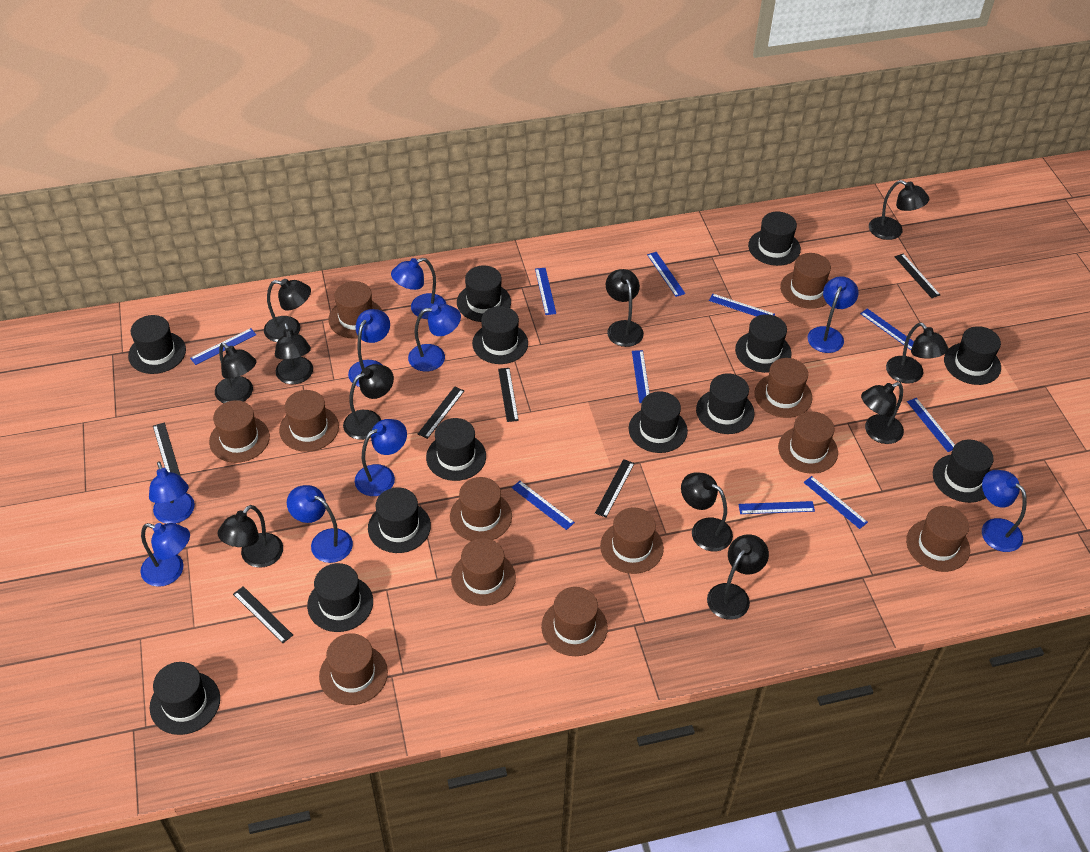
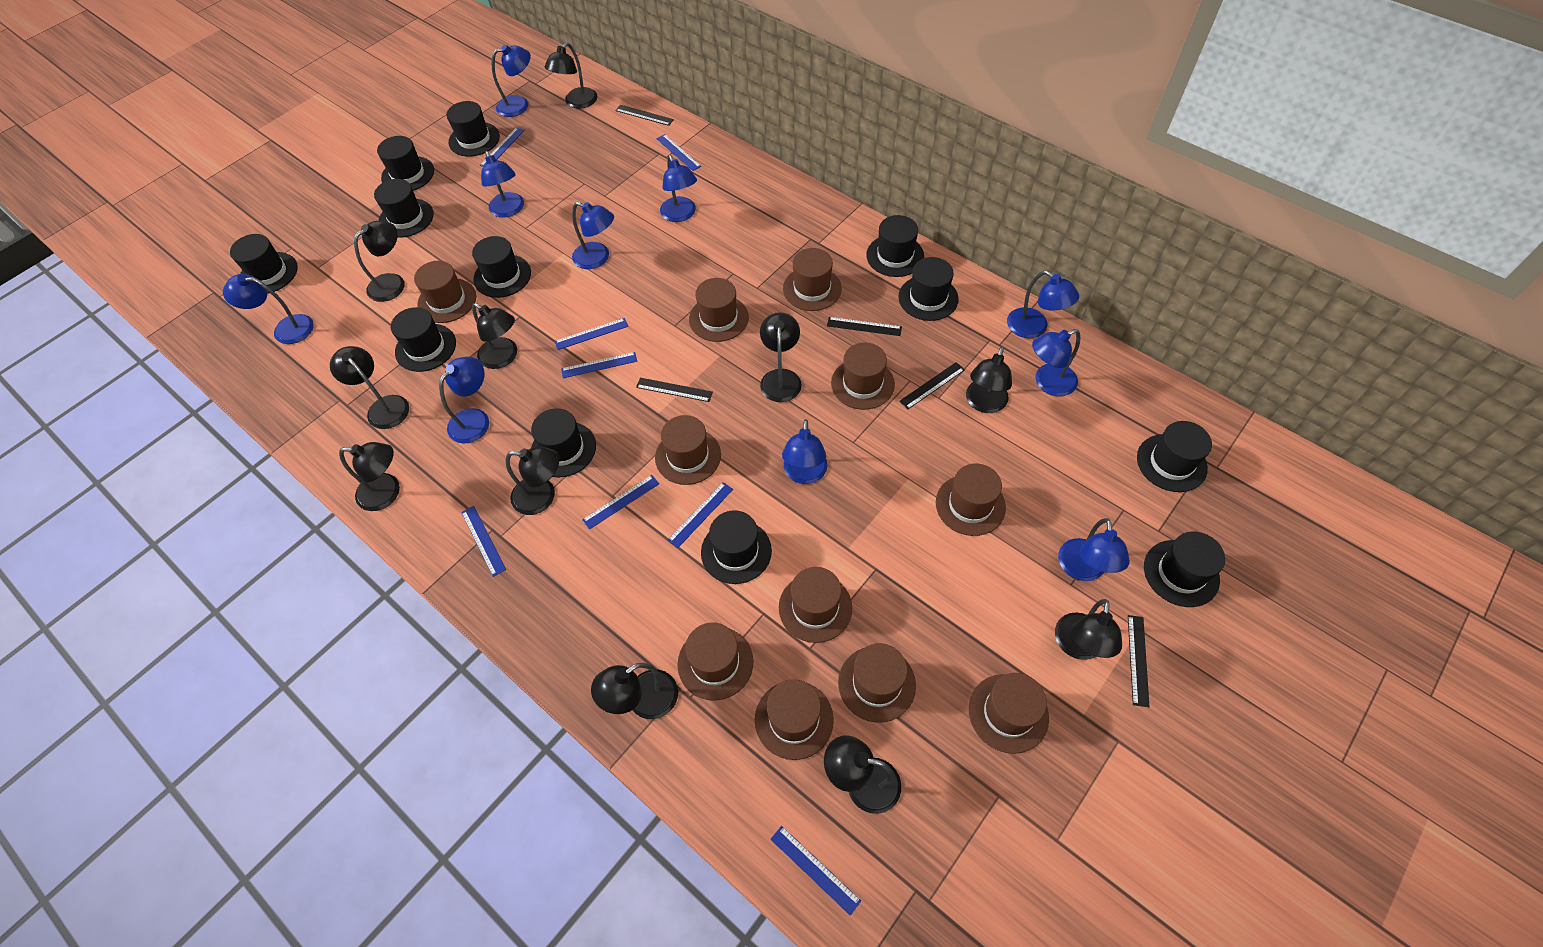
black hat: [128,315,186,374] [150,662,220,735] [307,563,373,632] [368,488,431,553] [426,418,486,481] [457,266,511,322] [472,306,528,364] [629,391,688,453] [696,373,754,434] [735,314,792,373] [748,212,801,266] [933,440,994,503] [944,326,1001,385] = 13 -> [230,234,298,294] [374,179,434,238] [377,136,434,191] [391,307,456,372] [447,101,500,157] [472,236,531,298] [531,408,596,477] [701,510,772,584] [866,215,924,277] [898,257,959,321] [1137,421,1212,492] [1144,532,1225,607] = 12
black ruler: [153,422,181,476] [233,586,293,643] [418,386,464,439] [498,368,519,422] [595,459,635,518] [895,254,940,298] = 6 -> [615,105,674,126] [636,378,713,402] [827,317,902,336] [899,362,965,409] [1128,615,1150,707] = 5
blue lamp: [140,523,190,587] [149,461,195,524] [287,485,353,563] [348,309,390,387] [355,419,407,496] [391,258,447,319] [408,304,461,372] [808,276,858,353] [982,470,1027,552] = 9 -> [223,274,314,344] [439,356,489,444] [481,151,524,218] [492,45,531,117] [572,202,614,269] [660,155,697,222] [782,419,827,484] [1007,271,1079,338] [1032,329,1080,397] [1058,518,1130,581] = 10
blue ruler: [190,328,256,365] [511,481,575,530] [535,268,556,315] [632,350,650,403] [647,252,686,297] [709,294,775,317] [738,501,815,514] [803,476,868,529] [860,308,914,350] [907,398,955,452] = 10 -> [461,506,506,577] [480,127,525,167] [555,318,628,350] [561,352,637,378] [582,475,659,530] [656,134,701,171] [668,482,733,548] [771,826,861,916] = 8
brown hat: [209,400,270,463] [279,390,339,452] [319,633,388,705] [328,281,383,339] [450,477,512,541] [451,538,516,606] [541,587,608,656] [600,507,664,574] [754,358,812,418] [778,411,838,474] [780,253,831,309] [906,506,970,572] = 12 -> [414,261,476,323] [655,415,721,485] [677,623,753,700] [689,278,749,342] [755,679,834,760] [779,567,852,643] [783,248,842,311] [831,342,895,410] [838,643,916,722] [936,463,1006,536] [969,673,1049,754] = 11

